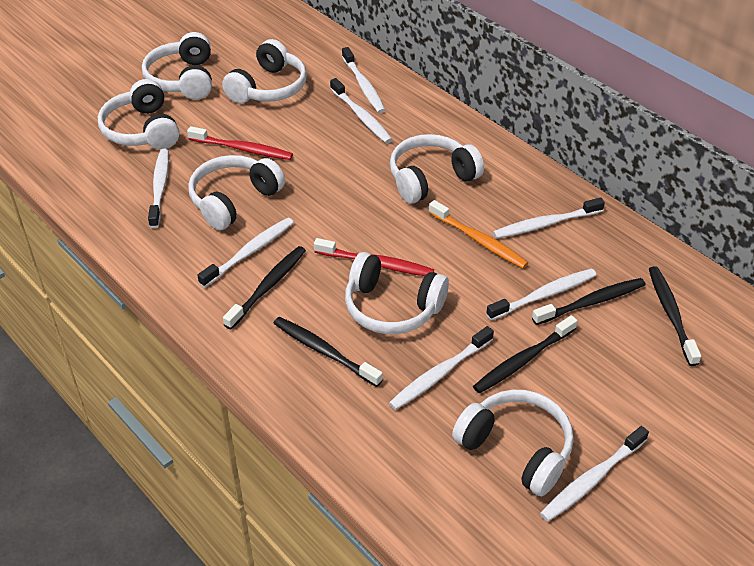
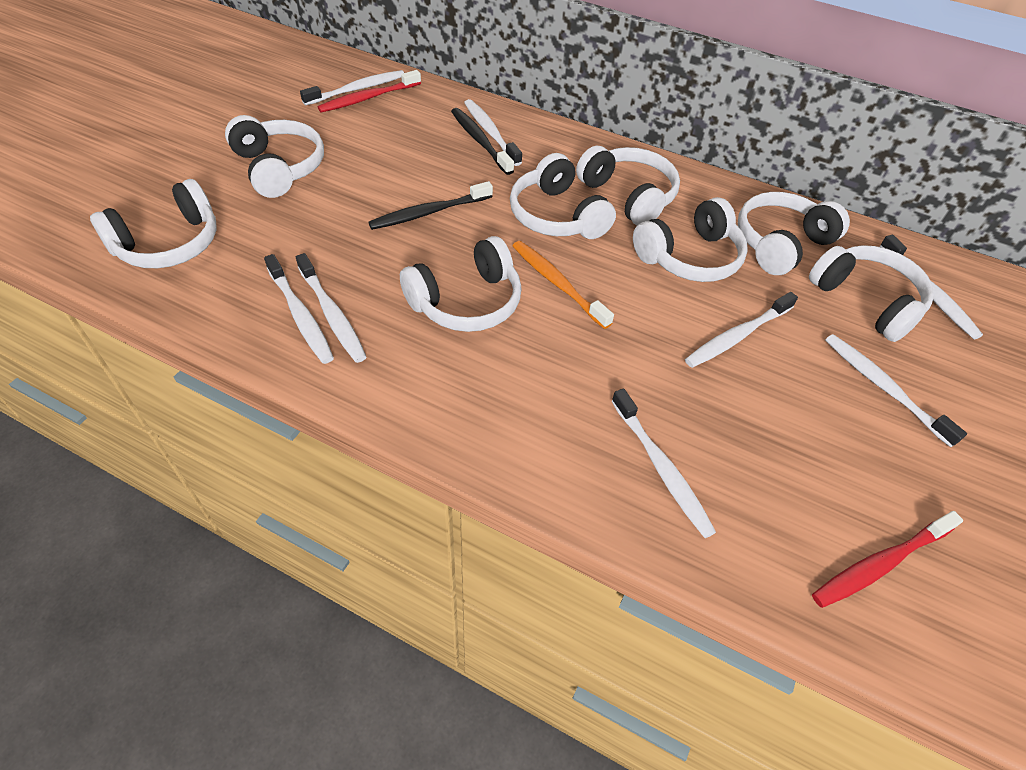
black toothbrush: [223,246,306,329] [273,317,383,387] [473,315,578,393] [532,278,646,325] [649,266,701,366] = 5 -> [368,181,493,230] [451,108,514,175] = 2
white headphones: [98,79,179,150] [142,32,212,100] [188,155,285,230] [222,39,307,103] [345,252,449,334] [390,134,484,204] [452,390,574,496] = 7 -> [90,179,217,268] [225,115,324,198] [400,236,522,332] [510,153,616,239] [576,146,680,226] [633,197,748,282] [738,192,850,275] [809,245,934,342] = 8

